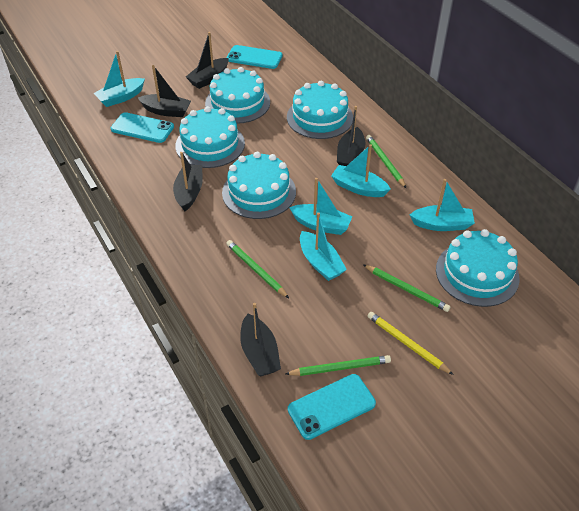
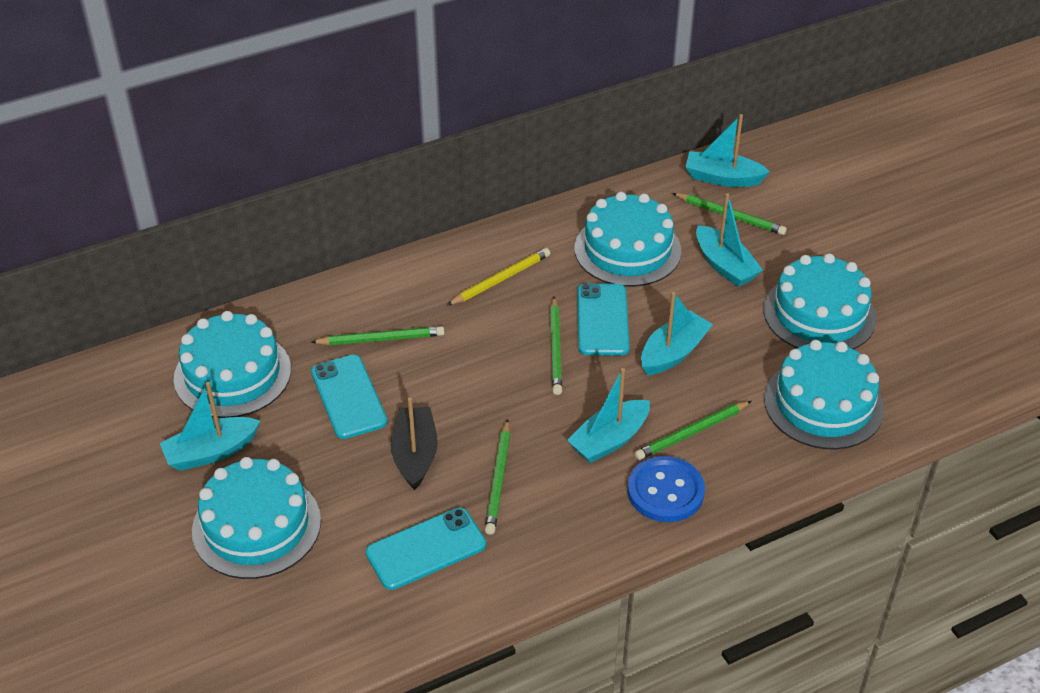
black boat: [138,65,191,117] [173,152,203,211] [186,32,228,89] [240,303,281,376] [337,106,365,166] = 5 -> [391,398,438,490] = 1
blue button: none = 0 -> [627,456,705,522] = 1
green pencil: [226,240,289,298] [286,355,391,376] [364,265,451,312] [366,135,406,188] = 4 -> [311,326,444,345] [485,419,510,535] [550,297,562,395] [634,401,751,460] [672,193,787,235] = 5

